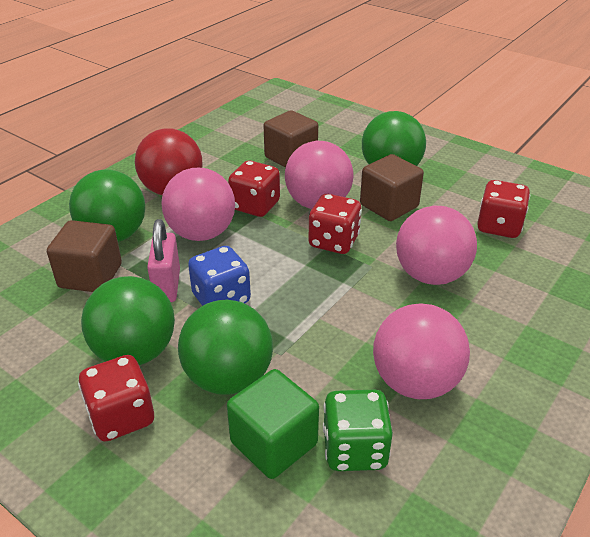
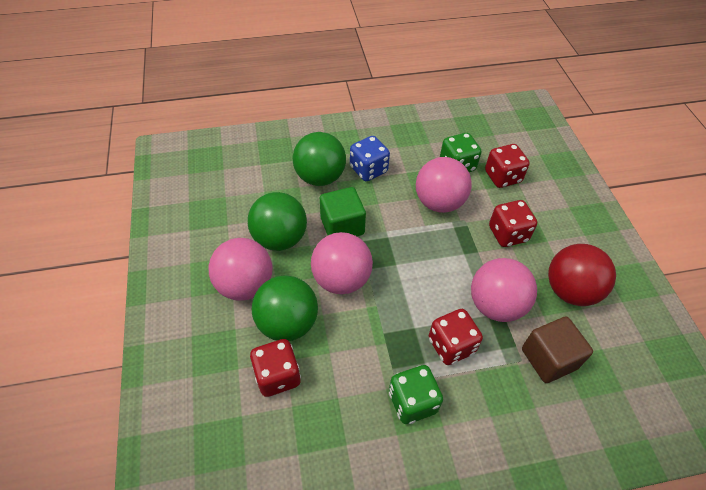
brown cube: [47,220,122,292] [264,110,318,168] [360,154,424,221] = 3 -> [522,317,593,383] = 1
green ball: [69,170,145,242] [81,276,175,365] [178,300,273,395] [362,111,426,166] = 4 -> [248,192,307,251] [252,275,318,341] [292,132,346,186] = 3
green dice: [323,390,393,471] = 1 -> [389,365,443,424] [440,133,482,172] = 2
pink padlock: [147,219,180,302] = 1 -> none = 0

